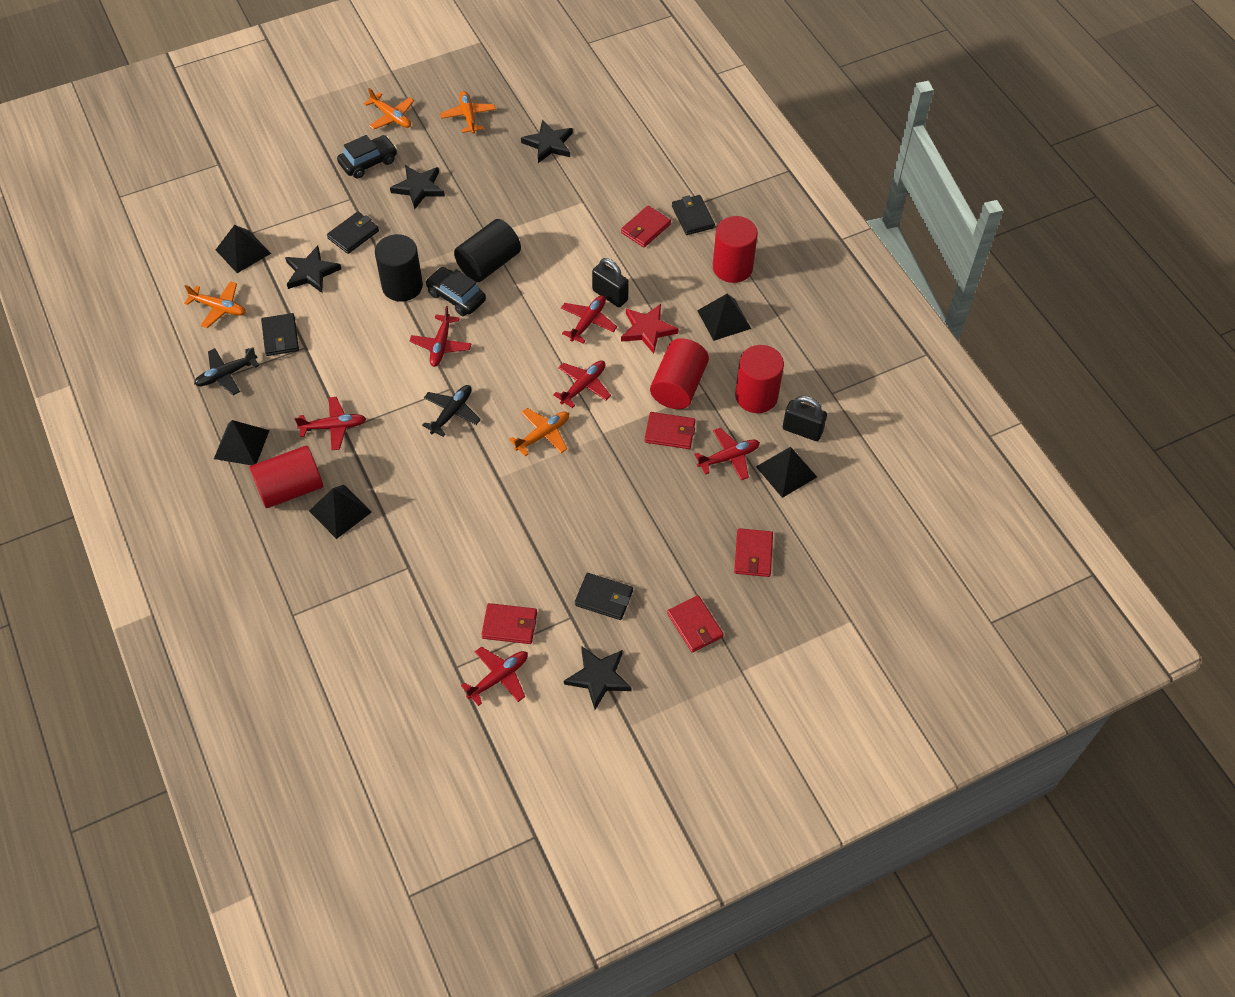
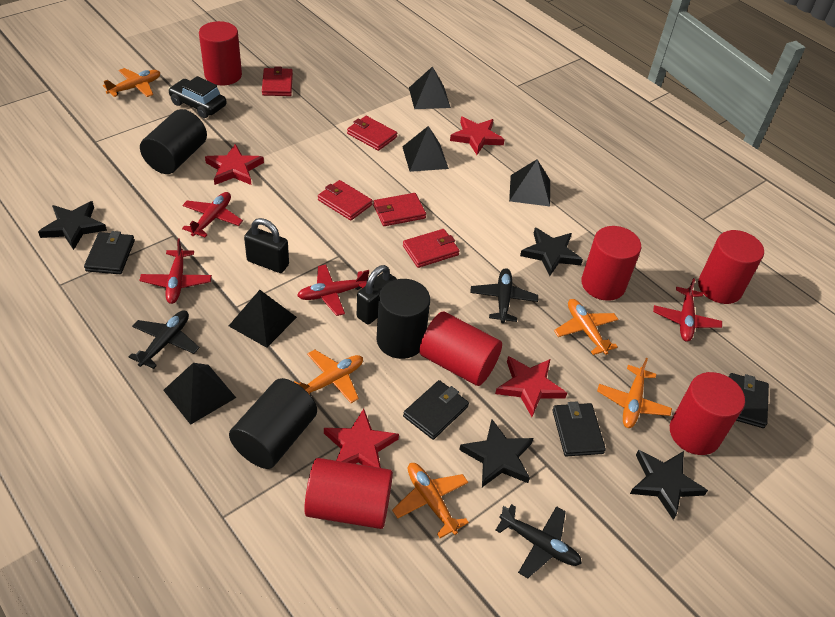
black car: [337,135,397,178] [425,267,486,316] = 2 -> [168,76,227,118] = 1
black cylinder: [375,234,423,302] [454,219,521,282] = 2 -> [140,109,207,174] [229,378,317,469] [377,279,430,359] = 3
black plane: [194,347,259,395] [422,385,481,437] = 2 -> [129,310,200,369] [470,268,538,323] [496,504,582,578] = 3
orange plane: [184,281,246,328] [364,88,414,130] [440,91,496,134] [509,408,569,456] = 4 -> [103,68,160,97] [294,350,363,403] [392,463,469,538] [554,299,618,355] [597,358,672,428] = 5
red cylinder: [249,446,323,508] [650,338,709,409] [713,216,758,283] [735,345,784,413] = 4 -> [199,21,242,85] [304,458,393,529] [419,311,502,386] [581,226,642,301] [670,372,745,455] [698,230,764,304] = 6
red plane: [295,397,366,450] [409,306,471,367] [461,646,528,706] [553,360,611,408] [561,295,617,344] [694,428,760,480] = 6 -> [139,238,212,304] [182,192,243,237] [297,265,369,316] [653,278,722,341] = 4
red star: [621,304,679,354] = 1 -> [205,144,264,185] [324,409,399,468] [450,117,505,155] [495,356,567,417] = 4

